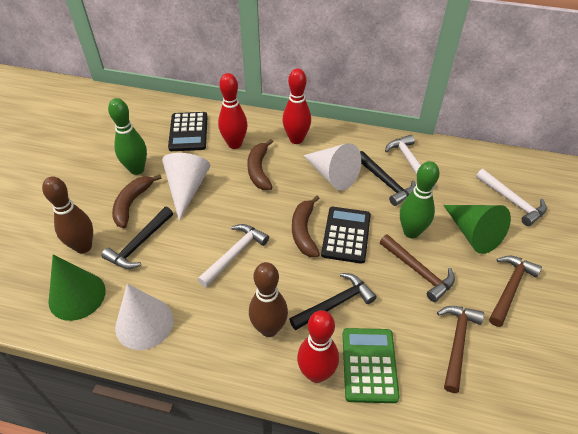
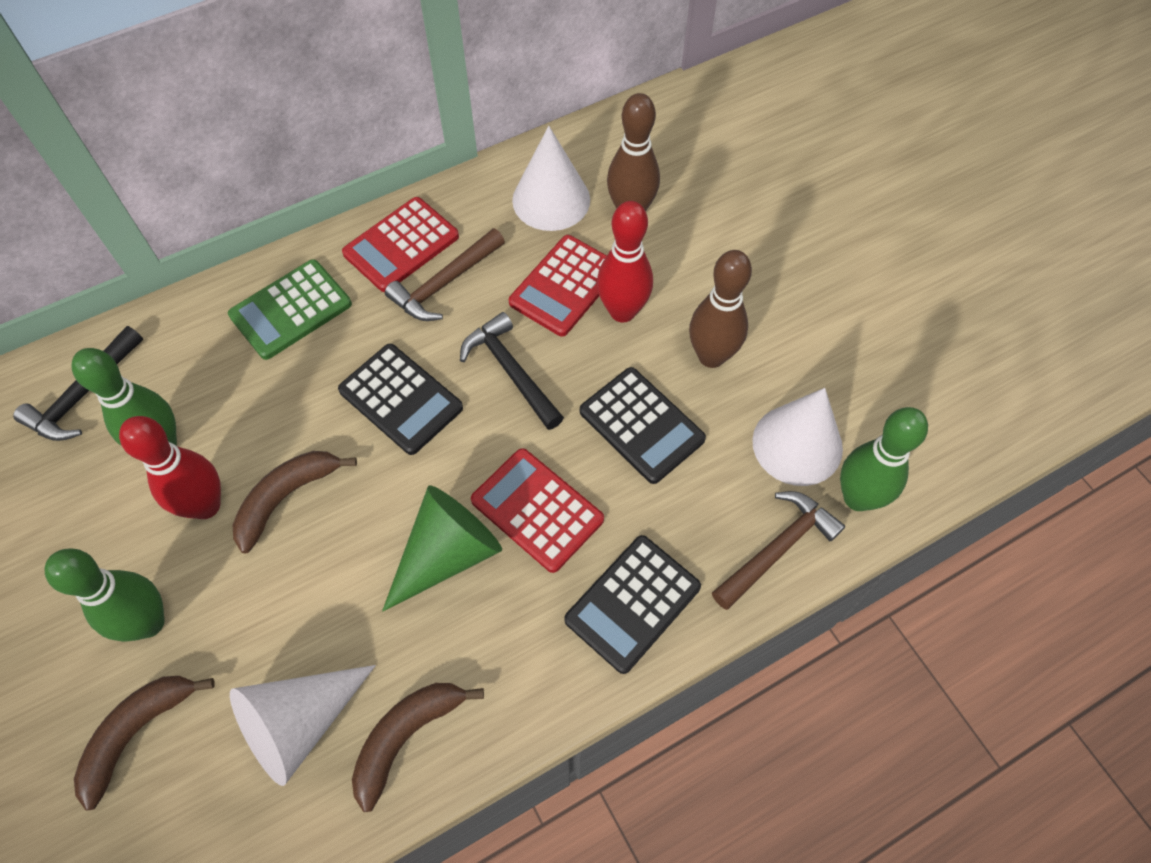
black calculator: [168,112,208,151] [321,207,371,264] = 2 -> [338,344,463,455] [564,535,701,674] [580,367,706,484] = 3
black hammer: [101,207,173,269] [289,273,377,330] [360,151,416,206] = 3 -> [13,326,143,441] [460,312,564,430] = 2
brown hammer: [380,234,455,302] [437,306,484,393] [489,255,542,327] = 3 -> [385,228,505,321] [712,491,845,610] = 2
green bowling pin: [108,98,147,175] [400,161,439,238] = 2 -> [45,548,165,642] [72,348,177,446] [840,407,928,511] = 3
green cone: [48,255,106,321] [443,205,511,254] = 2 -> [382,486,502,612] = 1
red bowling pin: [218,73,248,149] [282,68,311,144] [297,310,339,383] = 3 -> [119,416,221,519] [597,201,653,323] = 2
red calculator: none = 0 -> [342,197,459,292] [471,448,604,573] [509,235,607,337] = 3
white hammer: [198,224,269,287] [385,135,436,188] [476,169,547,226] = 3 -> none = 0

